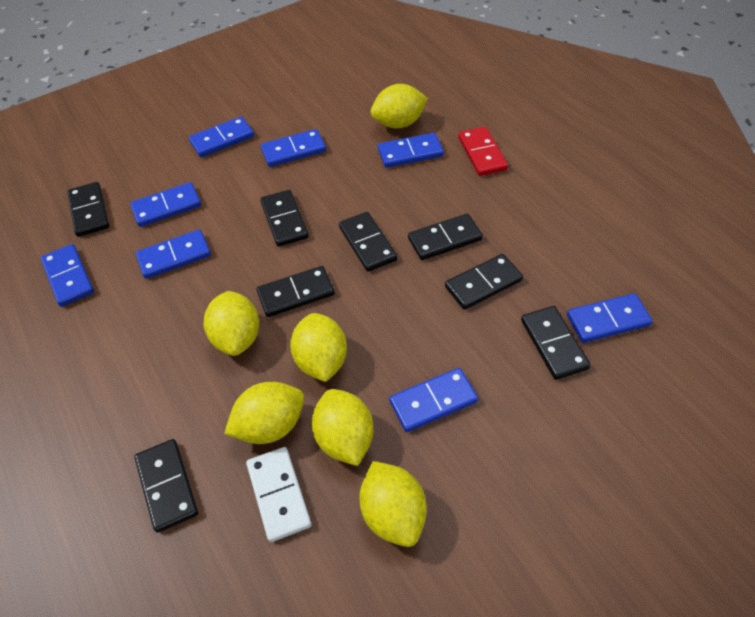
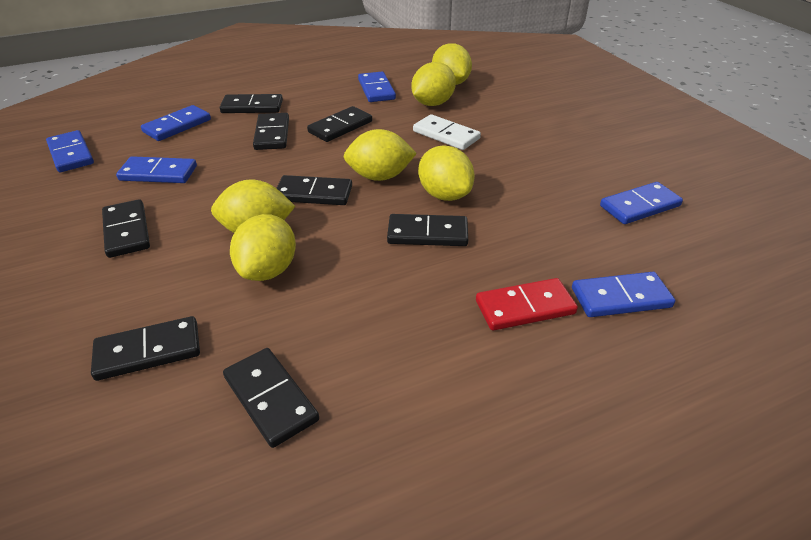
blue domino: [41,244,94,307] [130,182,201,227] [136,230,211,279] [189,116,254,157] [261,129,326,167] [378,133,444,168] [389,368,478,432] [567,293,653,343] = 8 -> [46,130,94,172] [116,156,197,183] [141,105,211,141] [358,72,396,102] [572,272,675,317] [600,182,683,224] = 6

